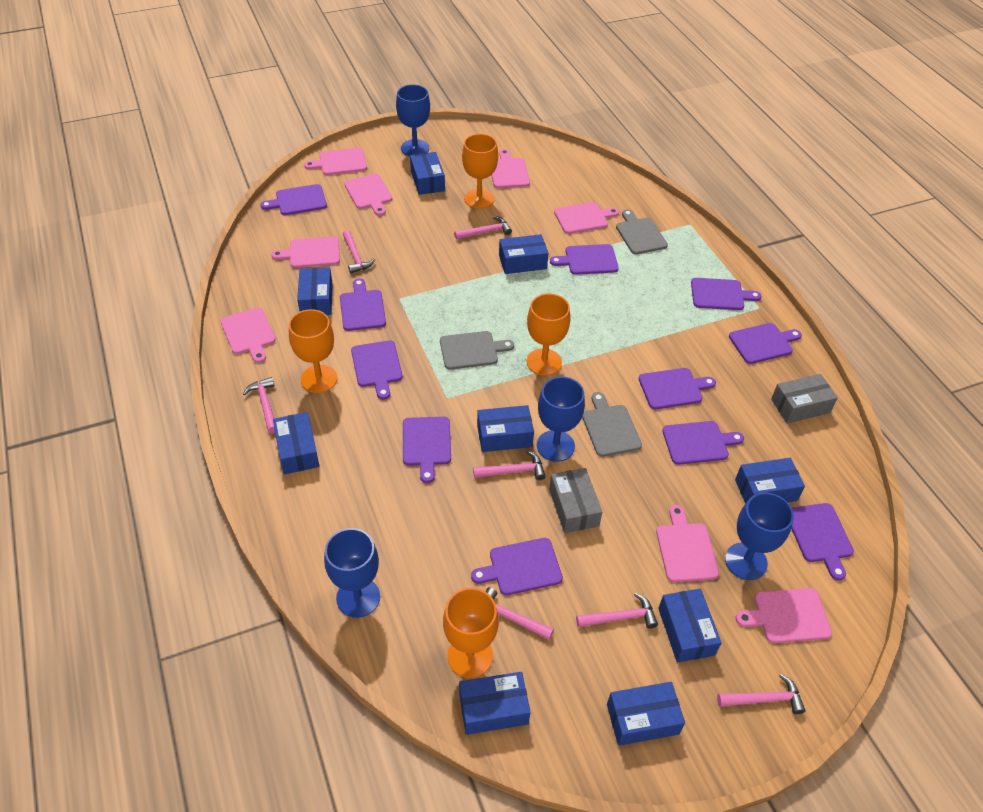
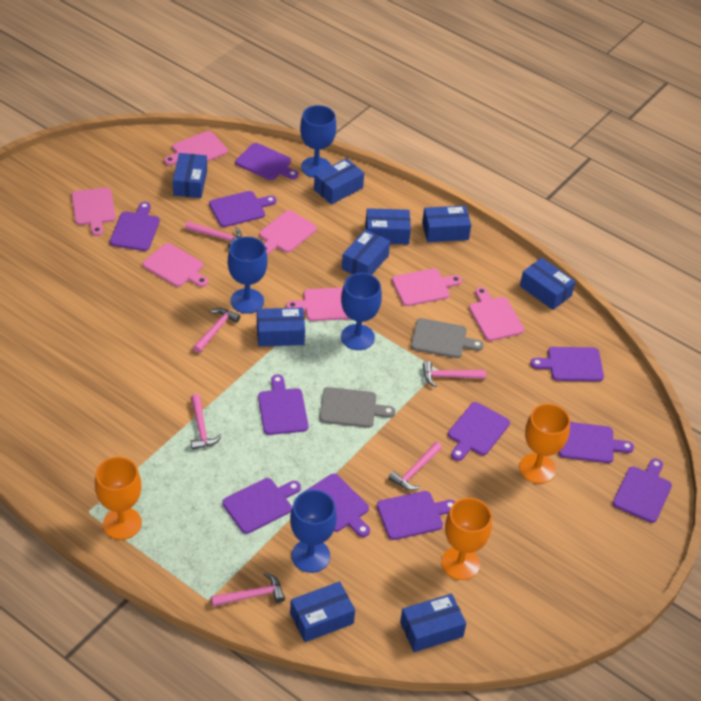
grey box: [549,468,602,533] [771,374,838,424] = 2 -> none = 0
grey cutting board: [440,331,514,370] [582,392,642,457] [616,209,668,254] = 3 -> [320,387,395,428] [411,318,484,358] = 2
orange goblet: [289,309,338,393] [443,588,499,678] [462,134,498,209] [527,293,570,376] = 4 -> [95,457,142,540] [441,498,492,580] [519,404,570,484] = 3
pink cutting board: [221,308,276,363] [271,236,340,268] [304,148,367,175] [344,174,392,216] [491,149,530,188] [554,202,619,234] [656,505,719,582] [736,588,832,643] = 8 -> [71,188,116,236] [143,243,208,287] [164,131,228,165] [259,210,317,255] [286,287,350,321] [392,269,462,306] [469,287,524,341] = 7
pink hammer: [243,377,275,433] [343,230,375,273] [454,216,512,240] [473,451,546,480] [486,587,554,640] [576,593,658,629] [717,673,806,714] = 7 -> [185,221,242,248] [191,394,222,450] [193,308,240,353] [211,573,285,607] [388,442,442,490] [423,361,486,387] = 6

